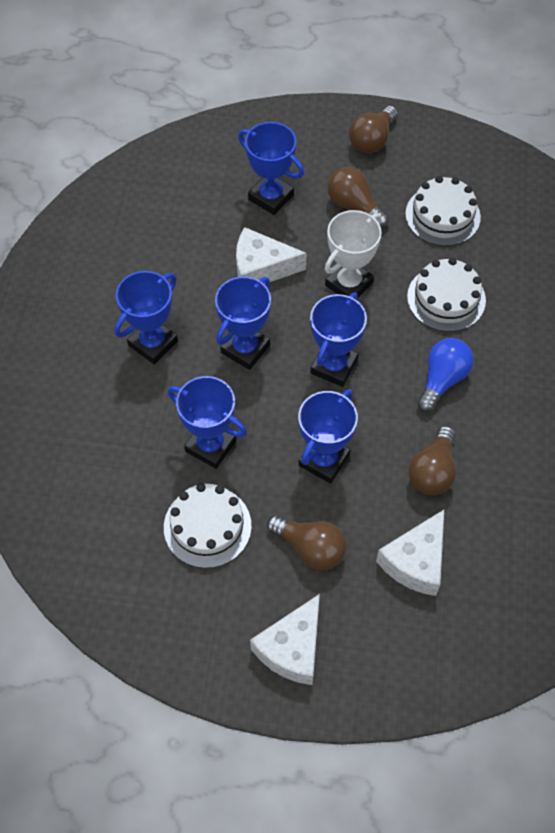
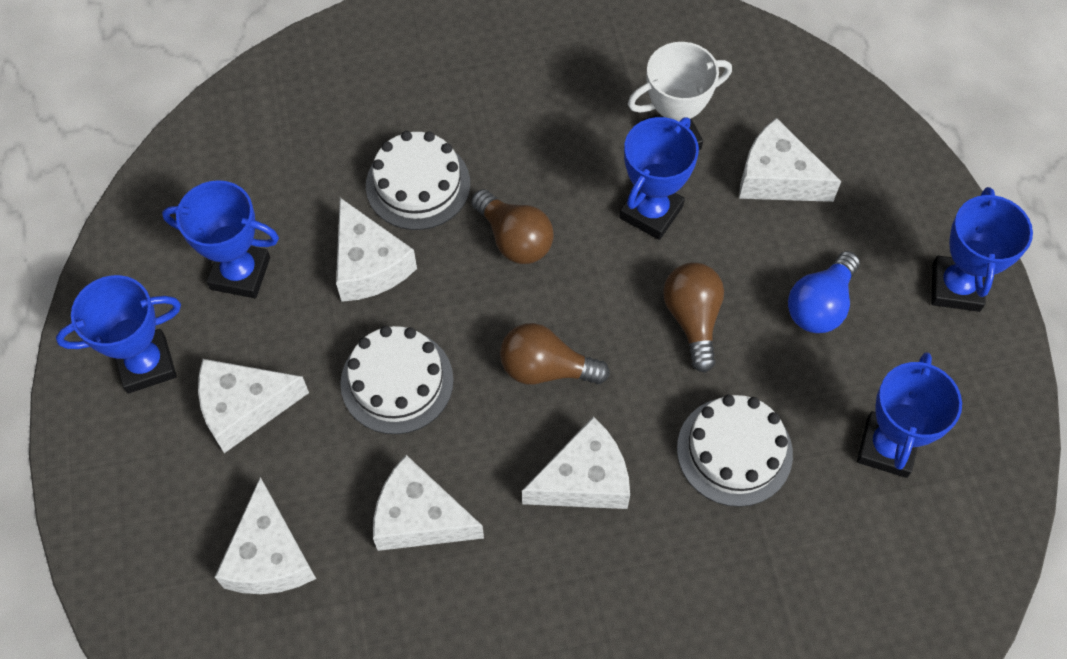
blue trophy: [115,271,178,364] [168,376,247,469] [215,276,271,370] [238,122,304,215] [298,389,358,484] [310,293,367,387] = 6 -> [56,275,181,394] [162,180,279,298] [619,117,699,240] [857,352,962,478] [931,187,1033,312] = 5
brown light bulb: [267,515,346,571] [328,167,389,228] [349,106,398,153] [408,426,456,496] = 4 -> [471,189,554,264] [500,323,610,385] [663,262,724,373] = 3
white cheese: [236,227,307,284] [250,594,320,685] [376,510,444,596] = 3 -> [198,359,309,453] [215,477,316,594] [336,198,417,302] [373,455,484,551] [522,416,630,509] [739,118,841,202] = 6

